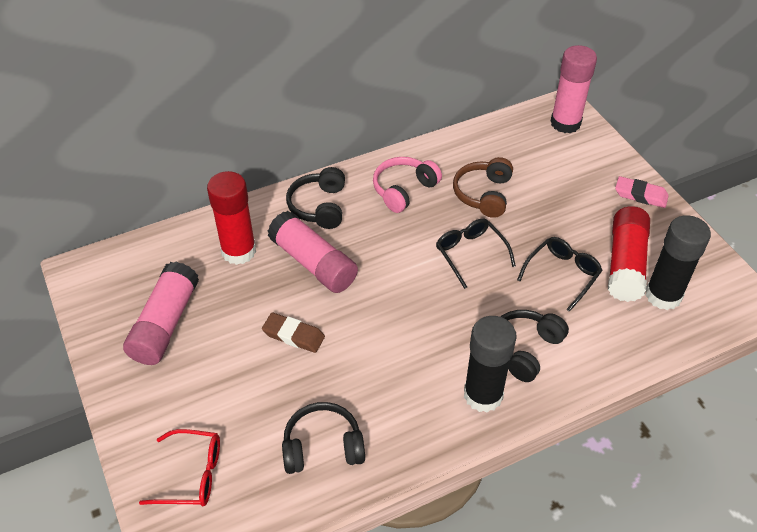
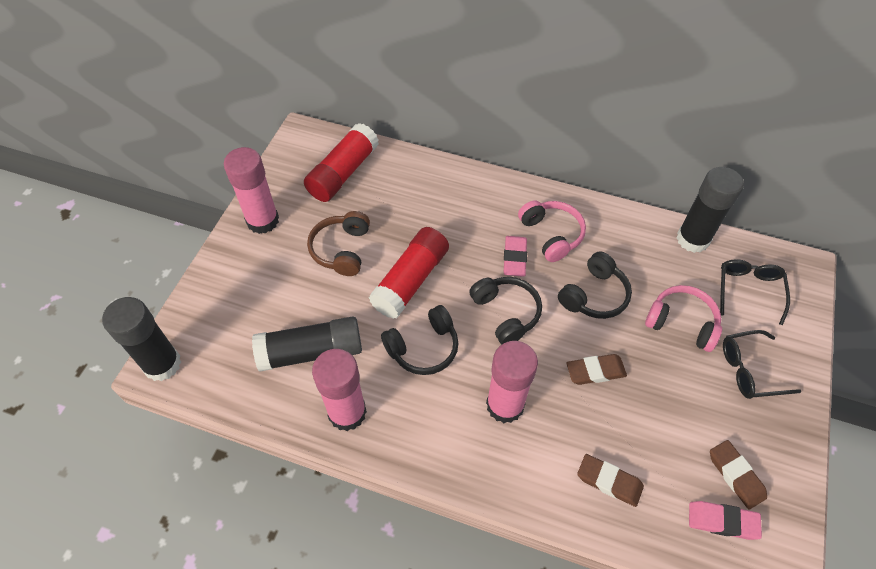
black glue stick: [464,316,517,412] [645,215,711,310] = 2 -> [102,297,181,381] [252,316,362,372] [676,167,744,253] = 3
brown eraser: [262,313,325,353] = 1 -> [566,354,627,385] [577,454,644,507] [710,440,767,509] = 3
pink eraser: [615,176,669,208] = 1 -> [504,236,527,277] [689,501,762,540] = 2
pink headphones: [373,157,442,213] = 1 -> [518,200,586,262] [645,285,722,352] = 2
red glasses: [139,429,220,506] = 1 -> none = 0

